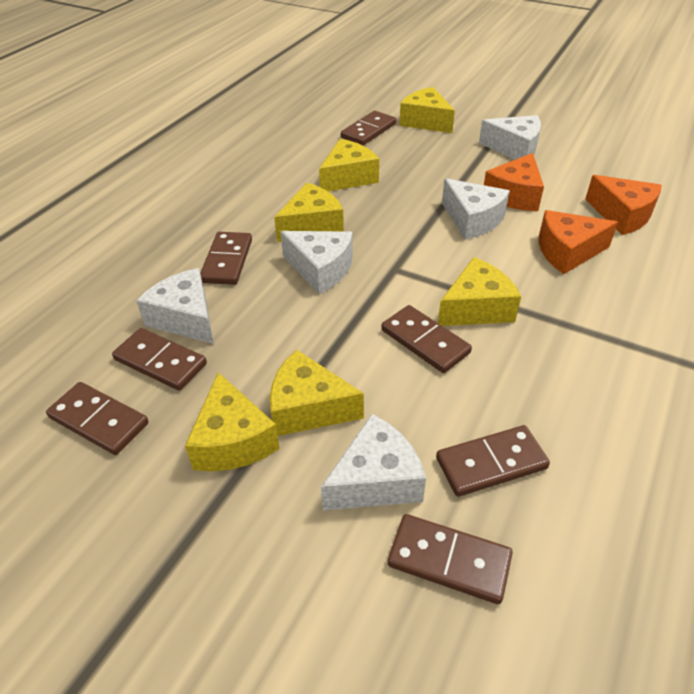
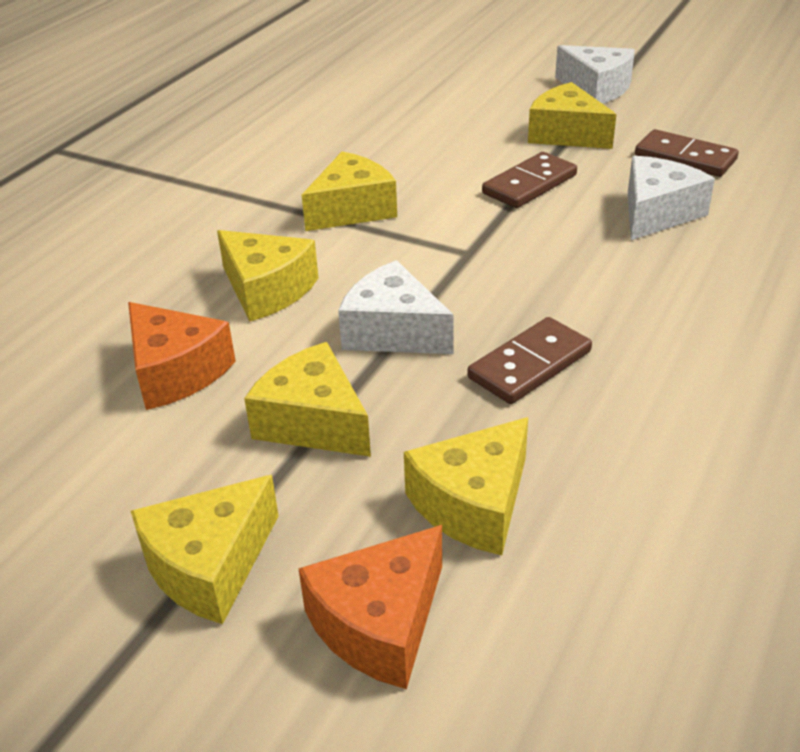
brown domino: [46,382,149,455] [112,328,207,390] [200,232,252,285] [341,111,396,145] [381,305,472,373] [388,514,513,604] [436,425,550,497] = 7 -> [468,317,592,404] [482,152,577,208] [635,129,739,177] = 3
orange cheese: [484,153,544,211] [539,210,618,274] [585,175,662,235] = 3 -> [128,302,236,410] [298,525,442,689] = 2
white cheese: [136,268,214,344] [280,231,353,294] [321,414,426,510] [442,178,510,240] [479,115,541,160] = 5 -> [338,260,454,354] [555,45,635,104] [628,156,715,240] = 3

